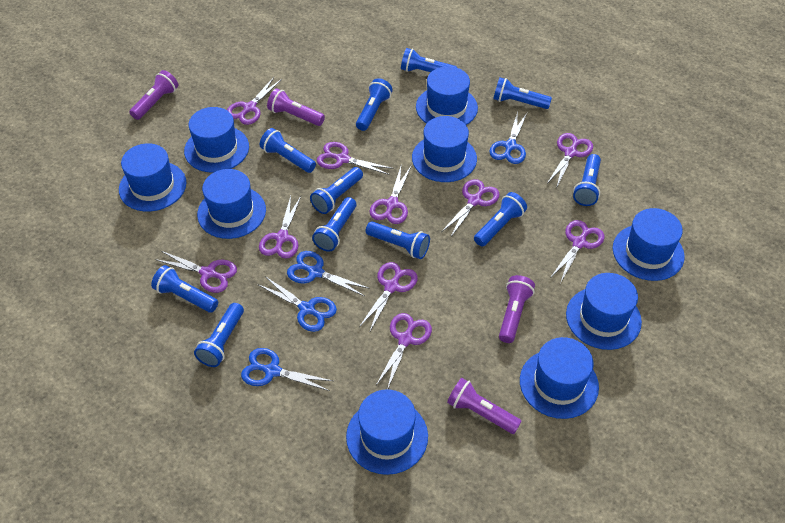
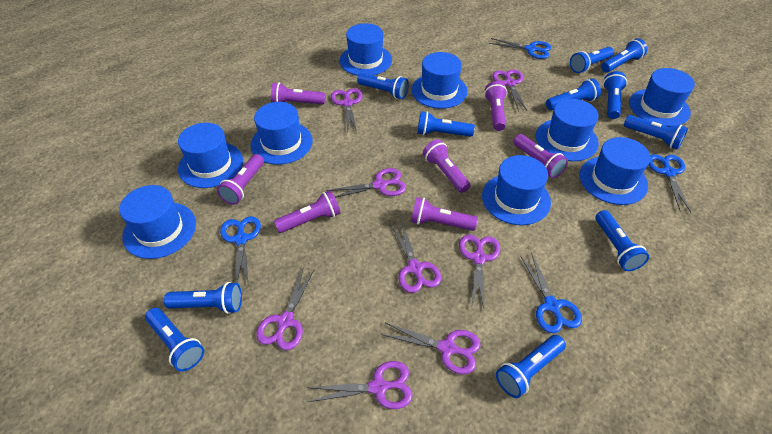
purple flashlight: [129,70,178,120] [267,88,325,126] [447,378,522,434] [499,275,535,343] = 4 -> [217,154,264,205] [271,82,325,105] [274,190,341,233] [411,197,478,231] [423,139,471,193] [484,81,507,131] [513,134,568,178] = 7
purple scissors: [155,250,237,293] [227,77,282,125] [259,196,301,259] [317,142,394,175] [359,262,418,333] [369,166,411,224] [376,313,432,388] [441,179,500,238] [547,133,593,186] [550,220,604,282] = 10 -> [256,267,314,350] [307,361,413,409] [326,168,406,198] [331,88,363,132] [381,323,481,374] [391,220,441,293] [459,234,500,308] [492,69,527,111] = 8

